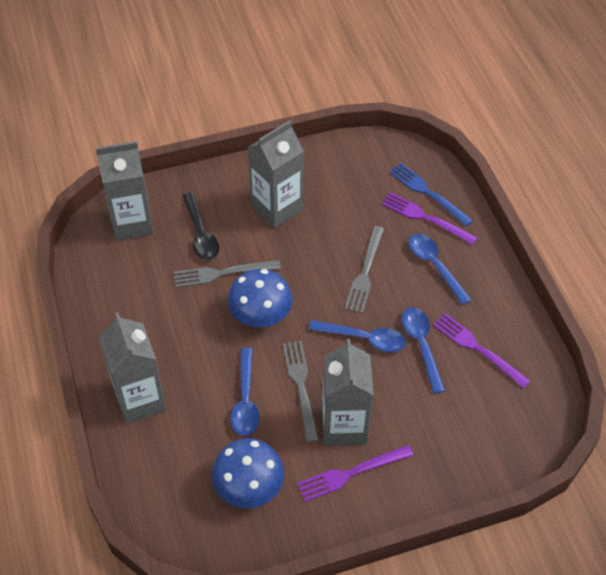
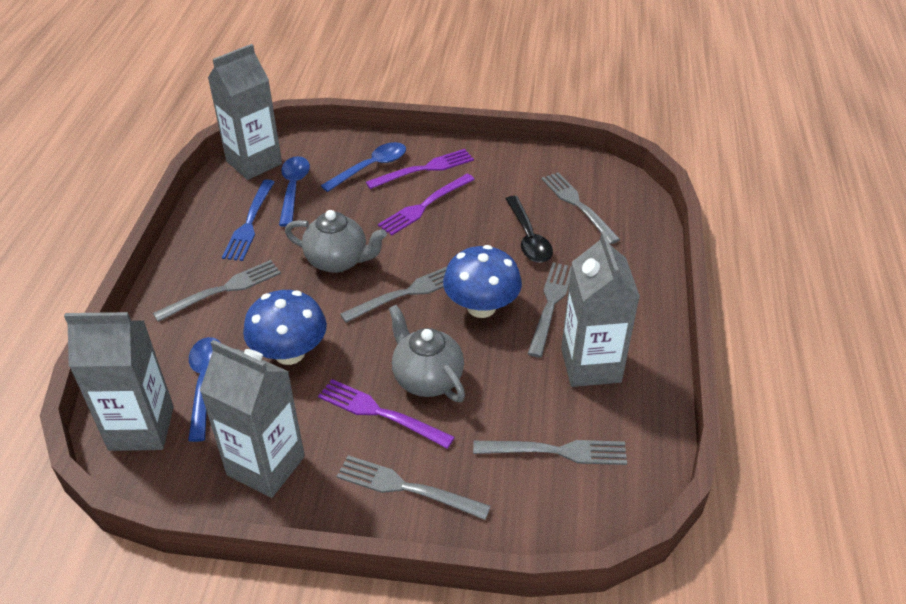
blue spoon: [230,348,260,436] [309,320,406,352] [402,307,445,394] [409,233,471,305] = 4 -> [188,337,221,442] [279,156,310,227] [321,142,406,192] = 3
grey fork: [174,260,281,288] [283,341,319,443] [345,226,384,313] = 3 -> [153,260,281,322] [336,455,491,520] [340,267,447,323] [473,440,627,465] [527,263,572,358] [541,172,621,244] = 6
grey teapot: none = 0 -> [285,210,387,273] [389,305,465,402] = 2

